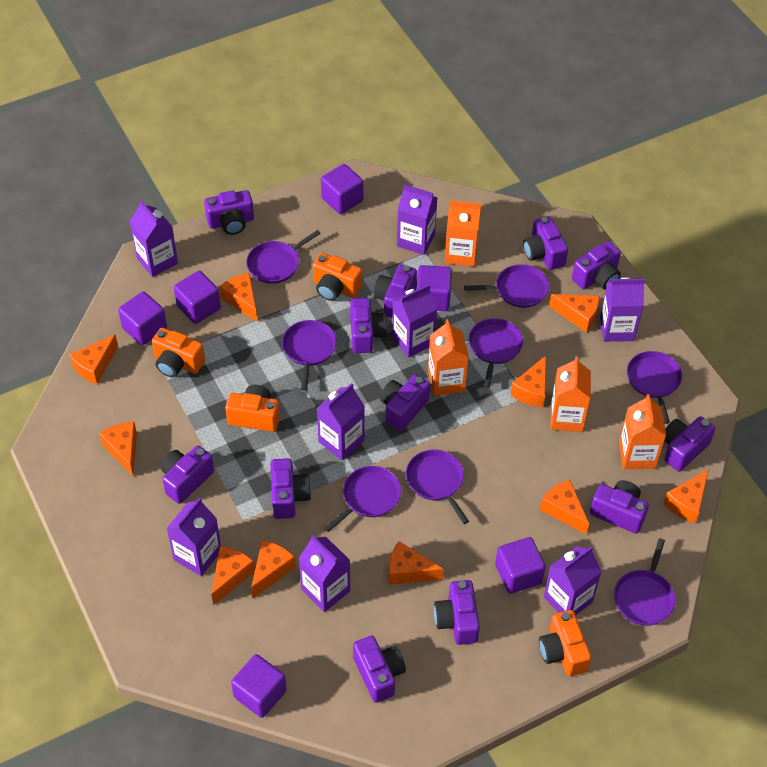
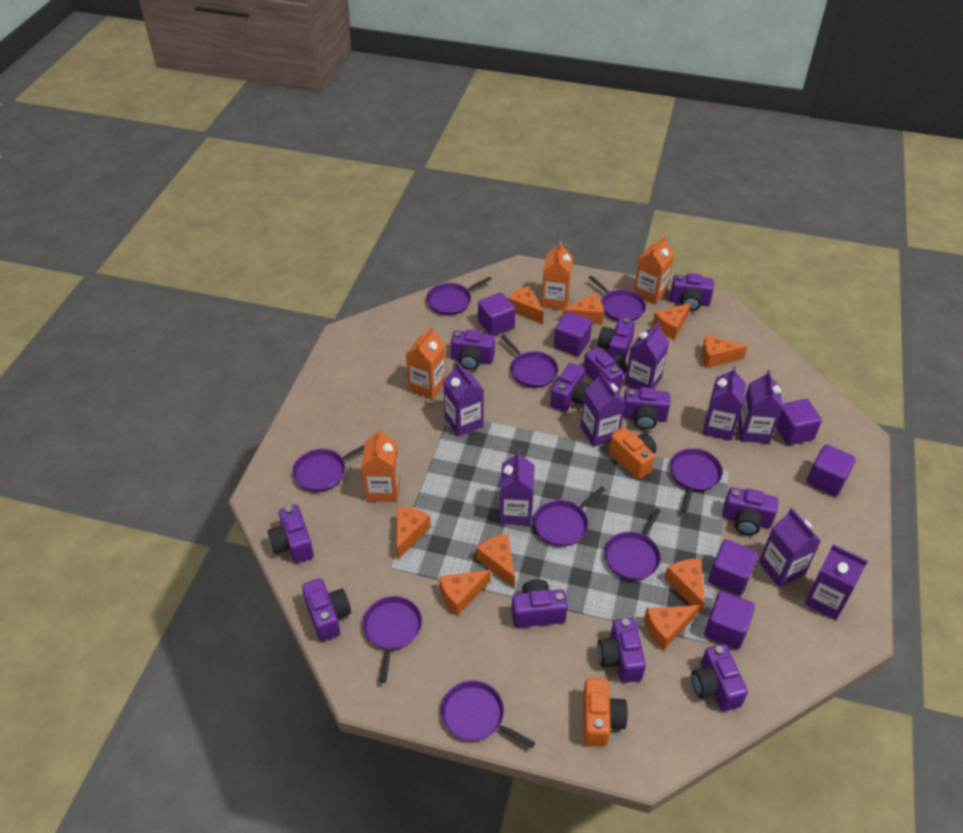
orange camera: [152,328,205,377] [225,385,280,432] [313,253,362,301] [539,610,592,676] = 4 -> [583,678,628,747] [609,427,657,479] = 2
orange cheese: [69,335,118,384] [99,422,137,476] [212,546,255,605] [219,273,257,322] [251,540,296,598] [388,541,444,584] [510,355,546,407] [540,480,589,534] [549,294,600,333] [663,469,709,523] = 10 -> [397,507,431,559] [439,570,491,616] [476,534,515,588] [508,286,544,324] [562,294,604,325] [644,605,700,650] [652,303,691,340] [664,559,705,615] [701,335,747,368] = 9
purple pan: [246,230,321,284] [282,320,337,391] [324,466,401,532] [406,450,469,524] [464,264,549,308] [469,318,523,388] [614,538,675,626] [627,351,682,424] = 8 -> [293,445,364,492] [362,596,422,683] [427,277,492,315] [441,681,535,748] [501,335,558,388] [533,487,606,546] [588,275,646,321] [604,508,661,580] [670,448,723,512] = 9

